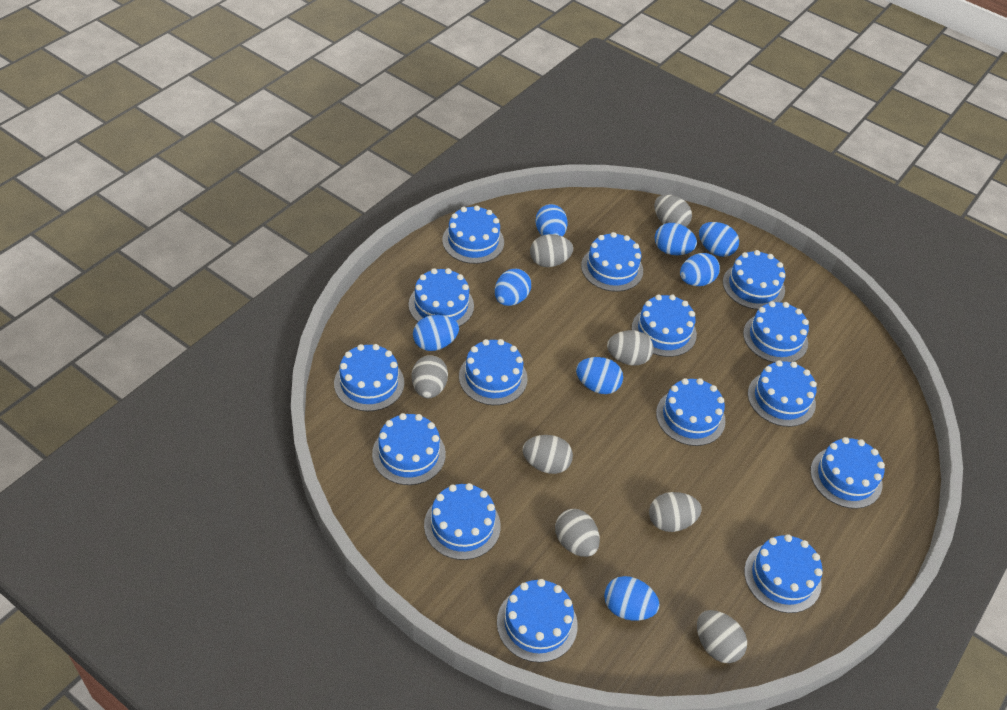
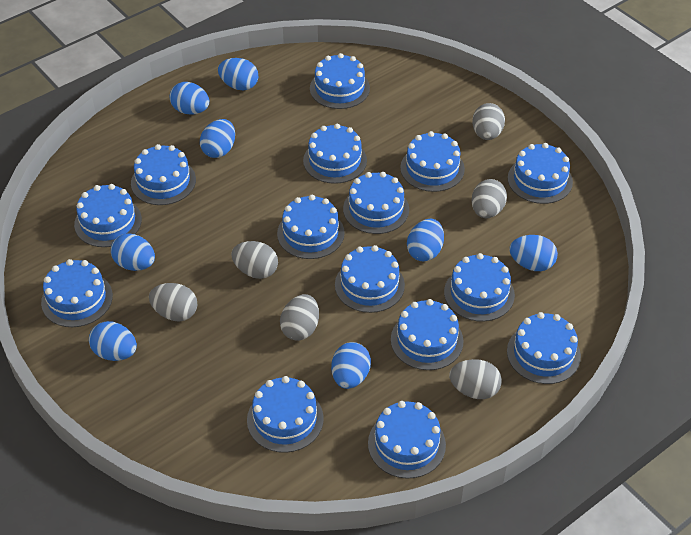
grey egg: [411,355,448,398] [523,435,573,474] [530,234,573,267] [555,509,600,557] [607,330,654,366] [649,492,702,532] [654,194,692,227] [697,610,747,663] = 8 -> [149,283,197,322] [231,241,278,279] [280,294,319,341] [449,359,502,399] [471,179,507,218] [472,103,505,140] = 6

